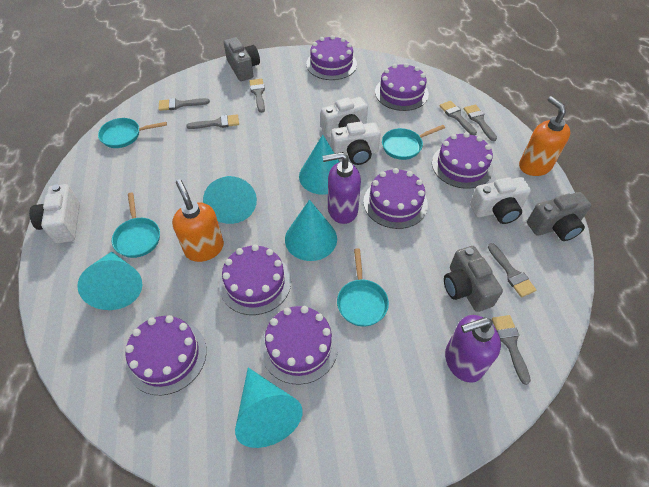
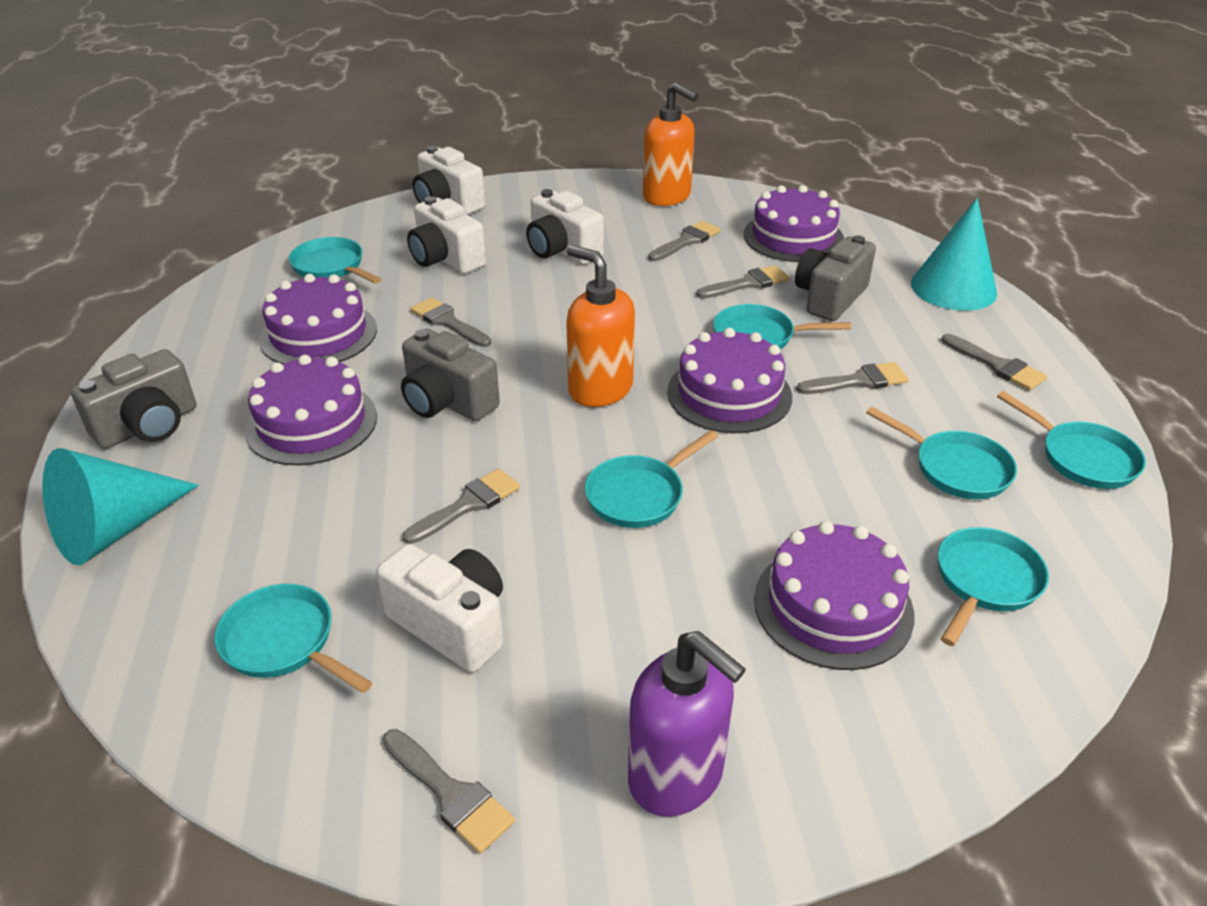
purple cake: [125,315,207,395] [219,244,291,315] [260,306,338,385] [306,35,357,80] [363,168,428,229] [375,63,429,111] [432,132,493,189] = 7 -> [245,355,377,466] [259,274,377,364] [667,328,792,433] [744,185,844,262] [754,521,914,670] = 5
purple soap dispenser: [322,152,361,224] [445,315,501,383] = 2 -> [628,631,746,817] = 1
turquoise cone: [77,252,143,310] [203,176,257,224] [235,368,303,448] [285,200,337,261] [299,134,340,195] = 5 -> [42,448,199,565] [911,198,997,311] = 2
turquoise pan: [98,118,167,148] [112,192,160,258] [337,249,389,327] [382,125,445,160] = 4 -> [215,584,372,693] [289,237,381,284] [585,430,718,528] [713,304,851,350] [866,407,1017,499] [938,527,1049,646] [997,391,1146,489] = 7

